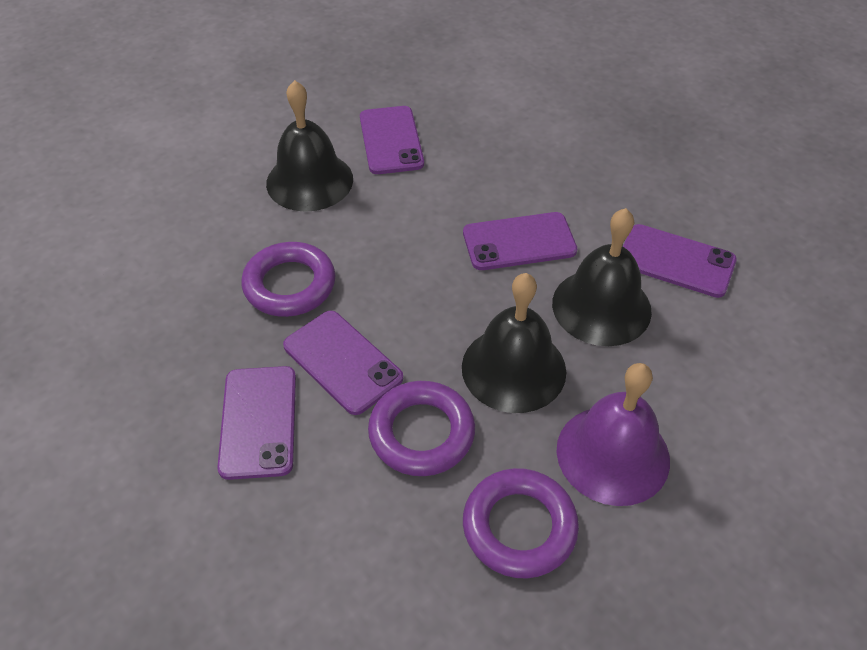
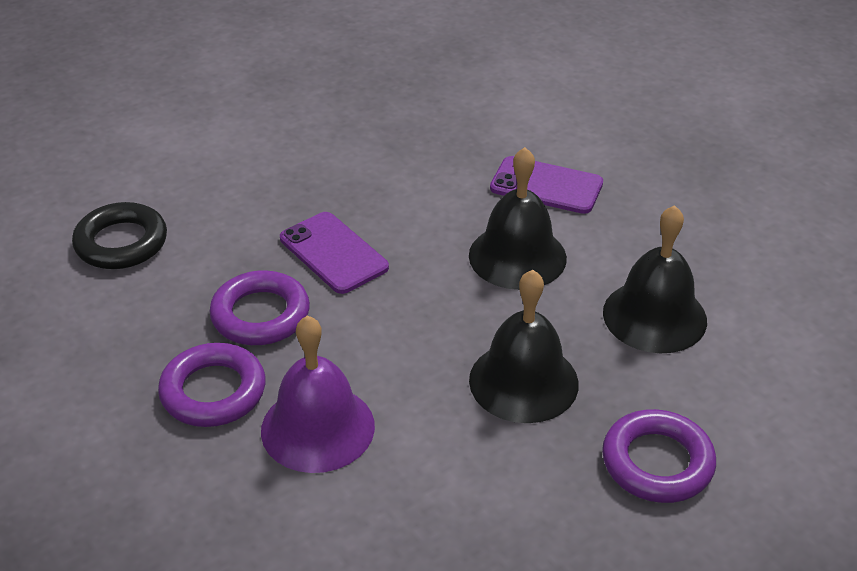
black ring: none = 0 -> [72,202,167,269] = 1
purple phone: [217,366,296,480] [283,311,403,415] [360,106,424,174] [463,212,577,270] [623,224,737,298] = 5 -> [280,212,389,294] [490,156,603,214] = 2

